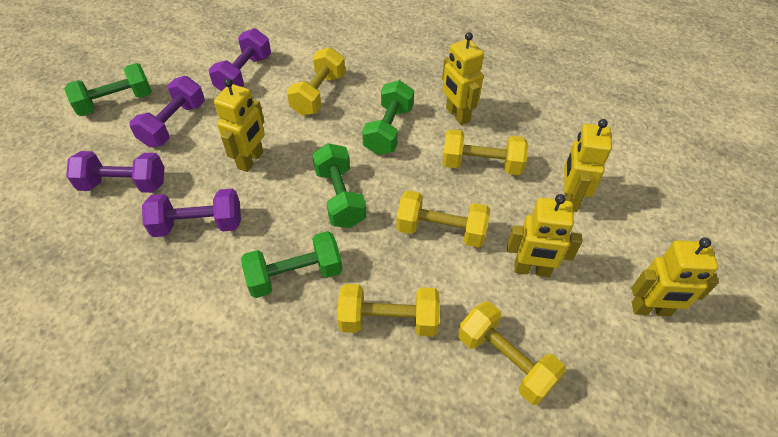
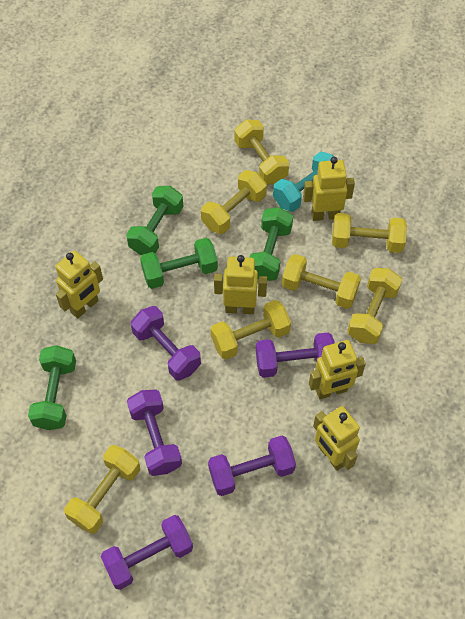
purple dumbbell: [66,151,165,193] [129,76,205,147] [142,189,241,237] [209,28,271,91] = 4 -> [100,515,193,590] [127,389,182,476] [131,306,201,380] [208,436,296,496] [256,332,335,378] = 5
turquoise dumbbell: none = 0 -> [273,152,334,212] = 1
yellow dumbbell: [287,47,345,116] [337,284,440,337] [396,191,490,247] [442,129,528,175] [458,302,566,405] = 5 -> [64,445,140,534] [201,170,267,234] [211,300,291,359] [234,120,289,184] [282,254,361,309] [332,213,407,253] [347,268,402,344] = 7

